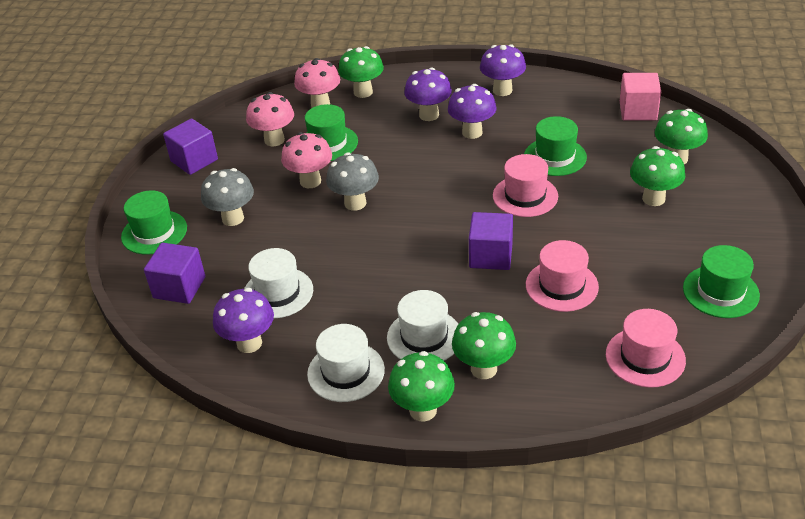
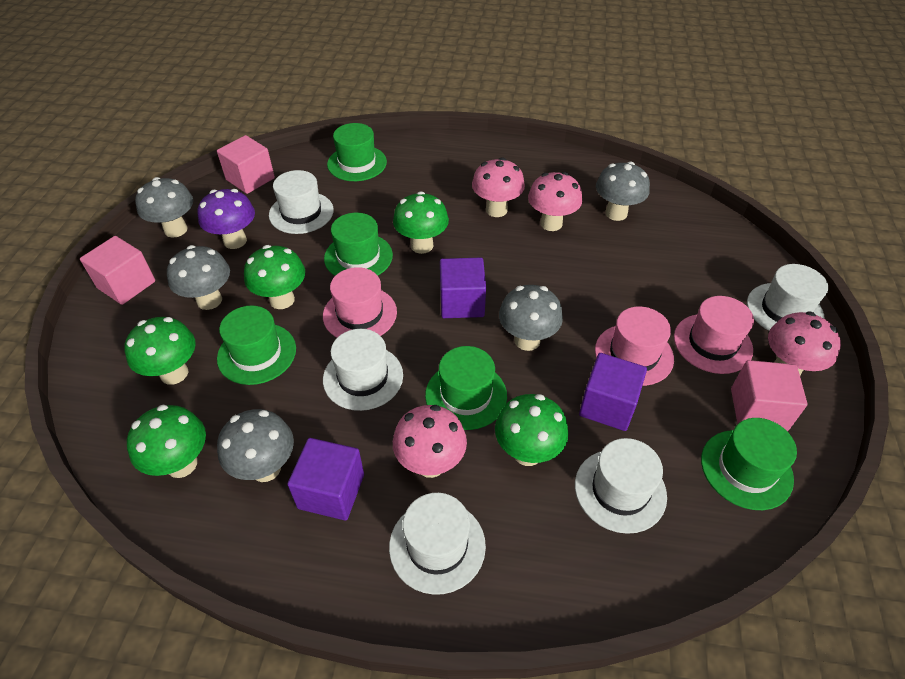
green hat: [121,191,187,255] [305,104,358,161] [524,116,587,176] [683,245,760,318] = 4 -> [217,306,296,385] [324,213,393,276] [327,123,387,181] [425,346,507,430] [701,418,797,510] = 5
grey mushroom: [201,168,254,226] [326,153,379,211] = 2 -> [135,177,193,238] [167,245,230,310] [217,409,294,482] [499,285,563,351] [596,162,650,221] = 5
pink cube: [620,73,661,120] = 1 -> [80,236,155,305] [217,135,275,194] [731,360,808,432] = 3
pink mushroom: [246,92,294,146] [281,132,332,188] [294,58,340,108] = 3 -> [393,405,467,478] [472,157,525,217] [528,172,582,231] [768,311,841,375] = 4
purple mushroom: [213,288,274,353] [404,68,452,121] [448,84,497,139] [480,44,526,96] = 4 -> [197,189,255,249] = 1
white hat: [244,248,313,318] [307,324,385,402] [387,290,458,361] = 3 -> [269,170,334,234] [323,329,403,411] [389,493,486,595] [575,438,667,534] [747,264,828,331] = 5

